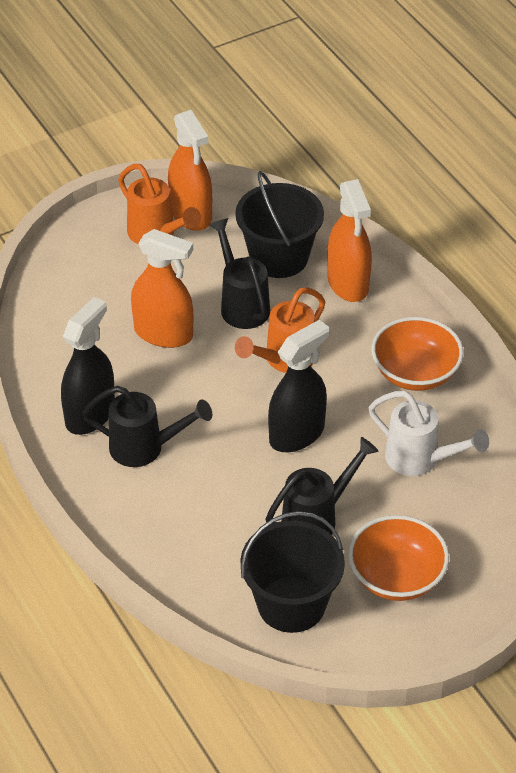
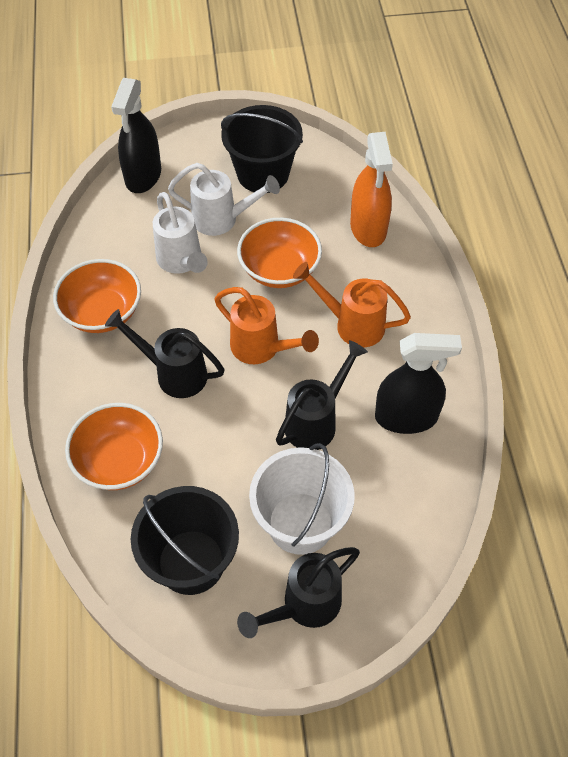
orange bowl: [348,515,449,601] [371,317,464,391] = 2 -> [53,259,141,333] [65,403,163,490] [237,218,322,288] = 3
orange spray bottle: [131,229,193,348] [168,110,212,231] [327,179,372,302] = 3 -> [350,132,393,247] = 1
white bucket: none = 0 -> [249,443,355,555] = 1
white watering can: [369,391,489,476] = 1 -> [153,192,208,274] [168,163,280,236] = 2

